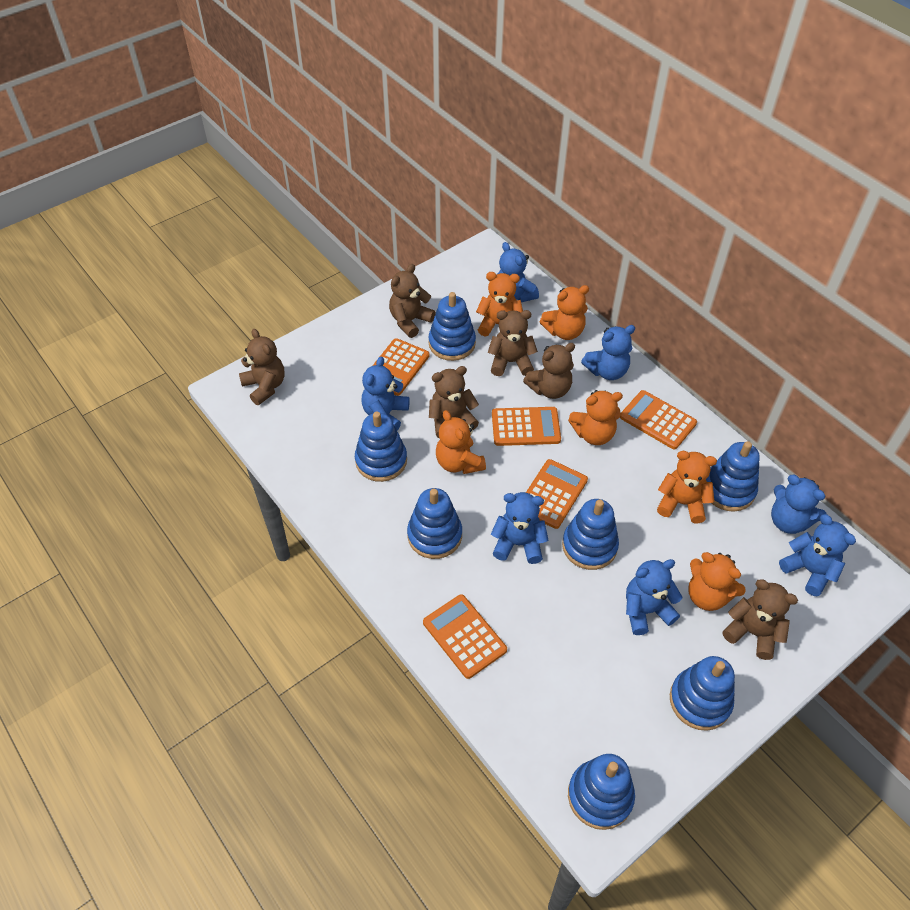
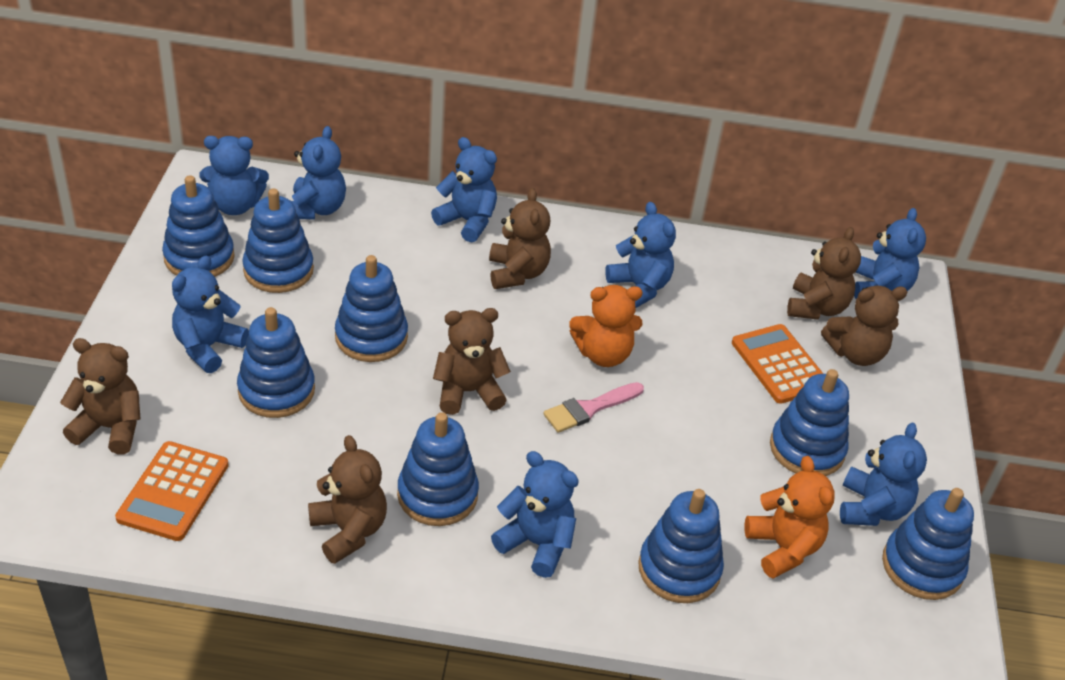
blue stacking toy: [355,412,407,482] [407,488,462,559] [428,292,476,361] [562,499,619,570] [568,754,635,830] [670,656,735,731] [706,441,760,512] = 7 -> [162,175,235,277] [237,307,315,418] [242,188,314,293] [335,255,408,362] [397,412,479,526] [638,489,724,603] [770,369,849,476] [882,488,974,600] = 8
blue teddy bear: [362,357,410,430] [491,492,549,564] [498,242,539,302] [581,325,635,380] [626,559,682,635] [771,475,826,534] [779,514,856,597] = 7 -> [172,255,249,373] [200,136,269,215] [291,126,346,219] [431,137,497,243] [491,451,579,578] [605,202,676,308] [840,423,927,526] [854,208,926,299] = 8
orange calculator: [373,338,430,396] [423,594,507,679] [492,407,561,446] [526,459,588,529] [620,390,697,449] = 5 -> [115,441,229,541] [732,324,823,404] = 2
orange teddy bear: [436,410,486,474] [476,272,523,337] [539,285,589,340] [568,390,623,445] [657,451,717,523] [688,552,746,611] = 6 -> [569,285,643,367] [744,456,835,579] = 2
pink brush: none = 0 -> [543,382,644,433] = 1

